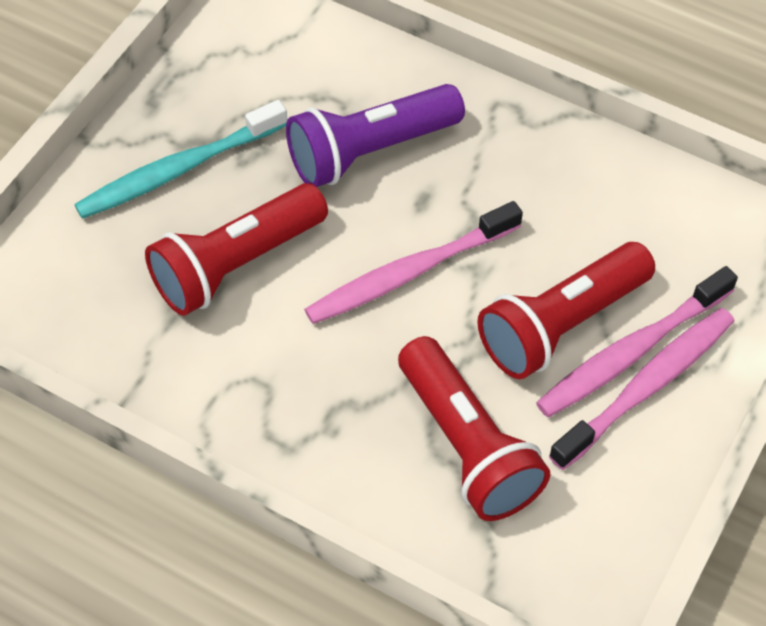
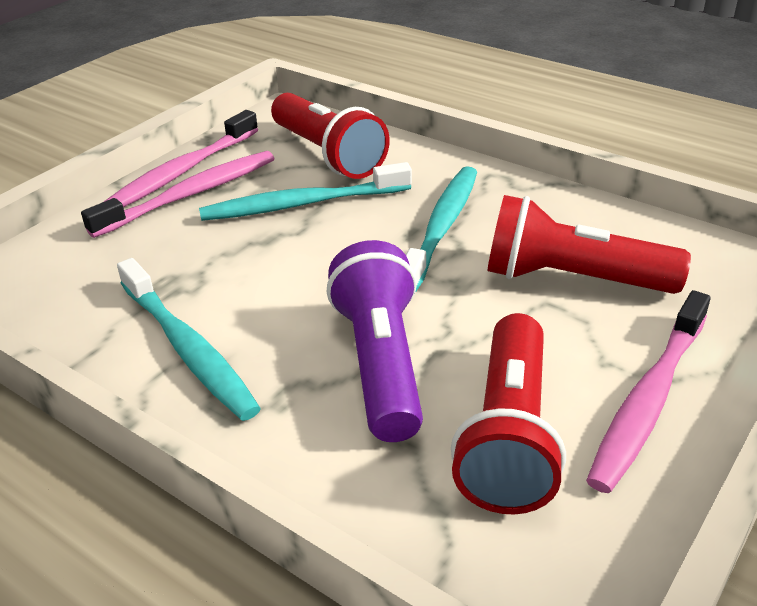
turquoise toothbrush: [74,100,287,219] = 1 -> [117,258,261,421] [199,162,412,221] [406,166,477,293] = 3

